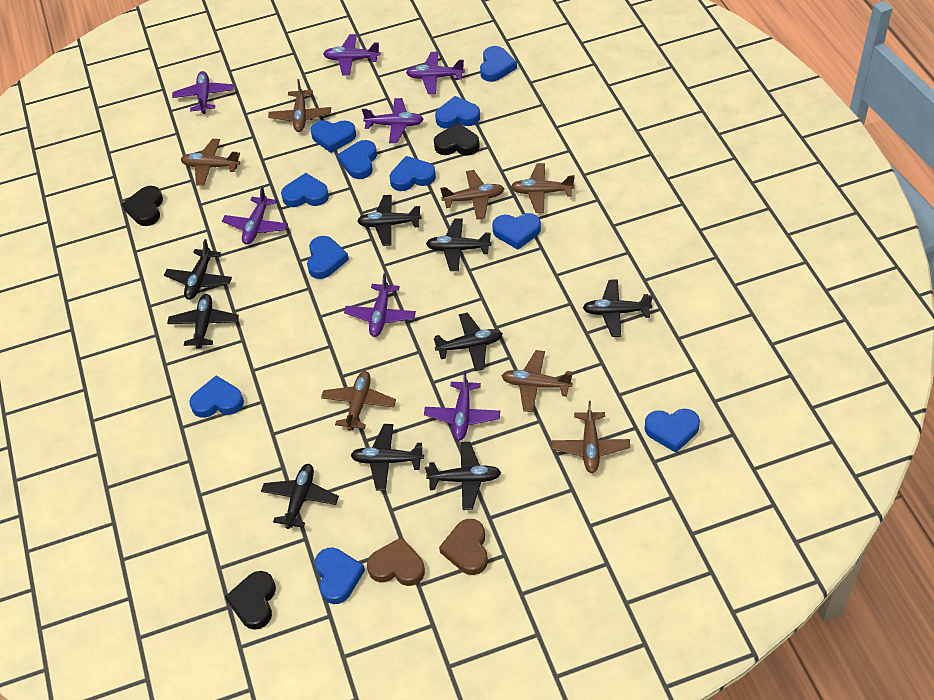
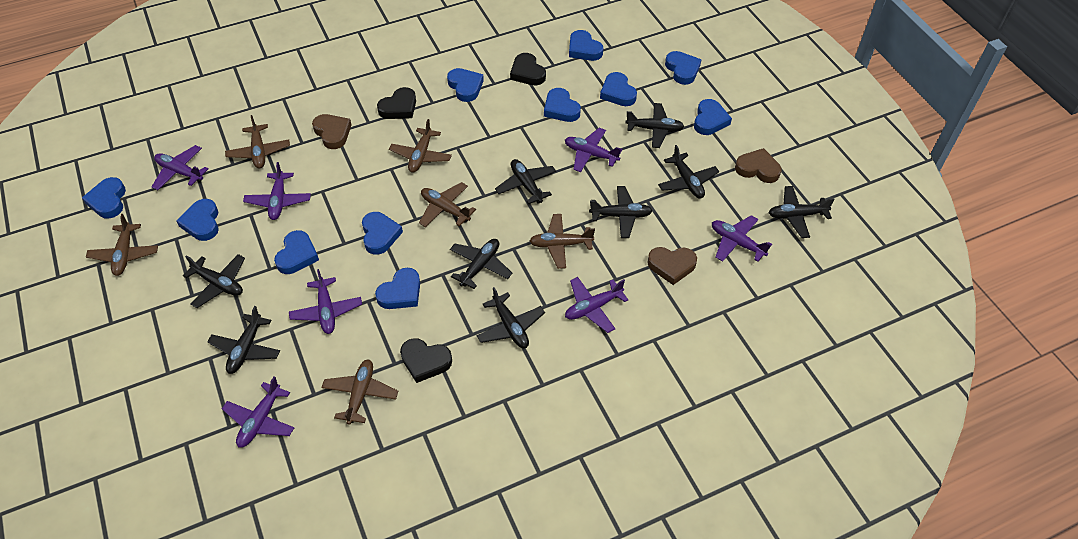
brown heart: [367,537,425,586] [439,519,488,575] = 2 -> [312,114,352,149] [647,247,697,285] [735,148,782,183] = 3
brown plane: [180,139,240,186] [268,79,331,132] [321,371,396,431] [440,170,504,220] [502,350,572,412] [511,163,575,213] [552,401,630,473] = 7 -> [86,214,158,276] [225,115,290,168] [321,360,398,425] [389,119,452,173] [419,182,476,227] [530,214,595,269] = 6

